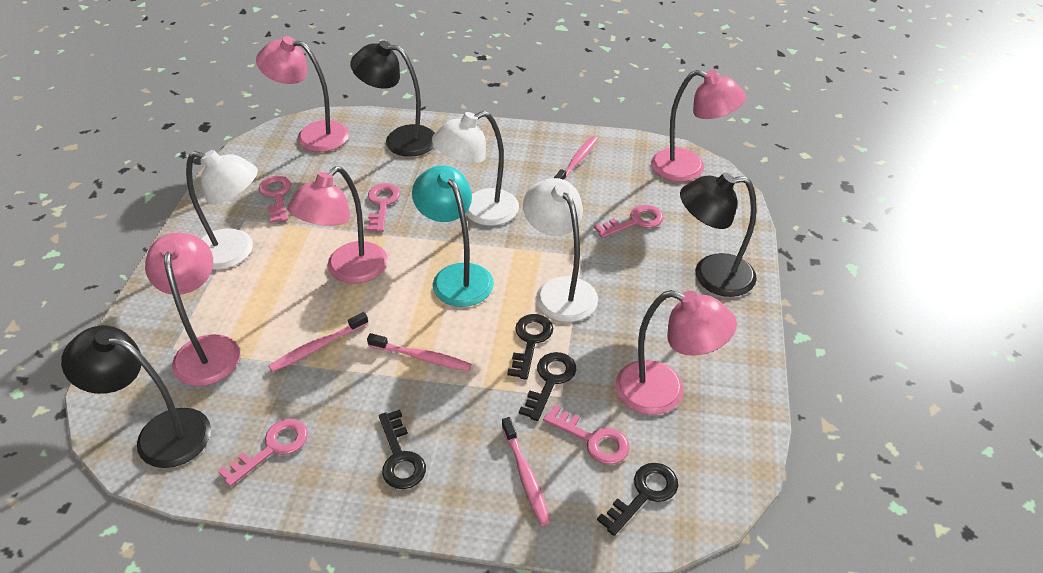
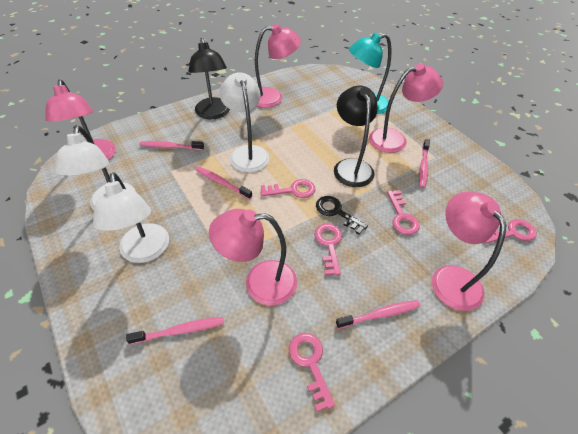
black key: [379,410,426,489] [507,314,553,380] [519,352,576,421] [597,463,678,536] = 4 -> [316,196,368,234] = 1
black lamp: [61,326,211,468] [350,40,435,157] [680,173,757,297] = 3 -> [188,38,230,119] [334,86,378,187] = 2
pink toothbrush: [269,312,369,372] [367,333,472,371] [502,417,551,526] [554,136,598,180] = 4 -> [126,317,224,345] [140,141,204,150] [195,166,252,199] [336,300,420,329] [419,139,430,188] = 5

